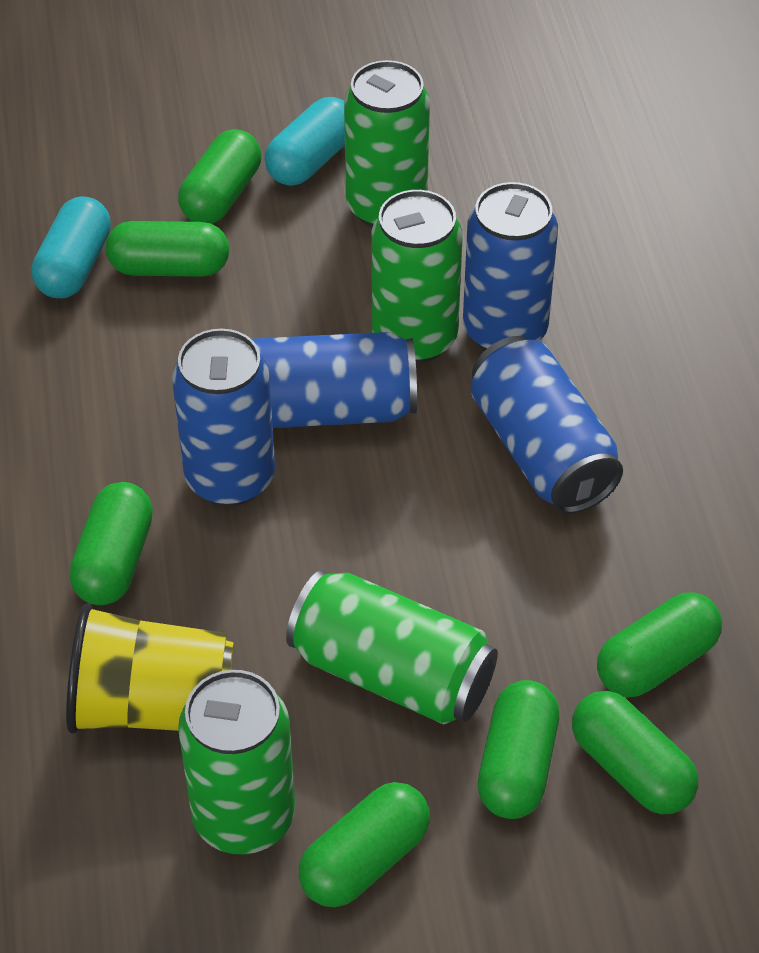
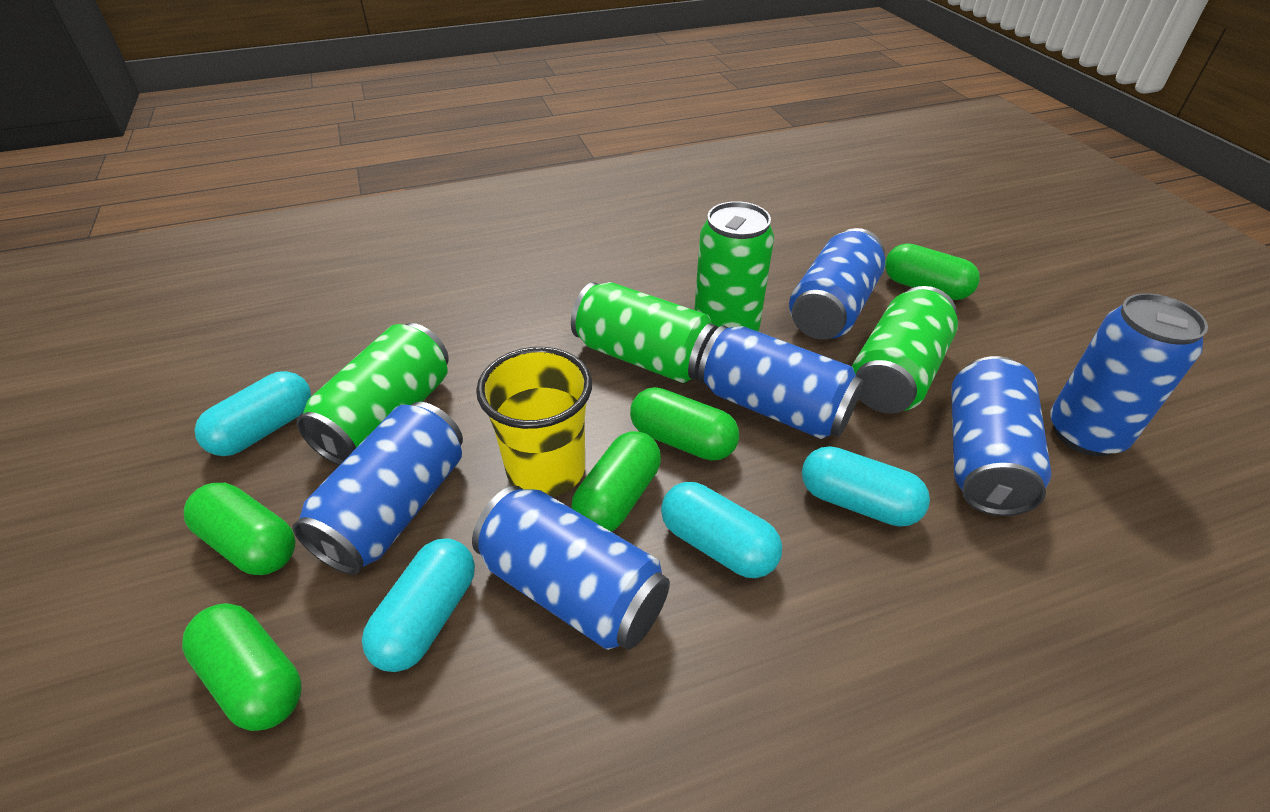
blue can: [172,329,275,506] [252,332,417,428] [463,182,558,350] [471,336,623,514] = 4 -> [292,402,463,575] [472,485,670,650] [698,325,863,439] [789,228,885,339] [951,356,1052,516] [1050,293,1208,456] = 6
green capsule: [69,482,153,605] [106,221,229,277] [178,129,261,224] [299,782,430,907] [478,680,559,819] [572,691,698,814] [597,592,722,697] = 7 -> [182,603,302,731] [184,483,296,575] [571,431,661,532] [630,387,739,461] [885,243,980,300] = 5
turquoise capsule: [32,196,111,298] [265,97,345,186] = 2 -> [195,371,311,456] [362,538,475,672] [661,482,782,578] [802,446,930,527] = 4

